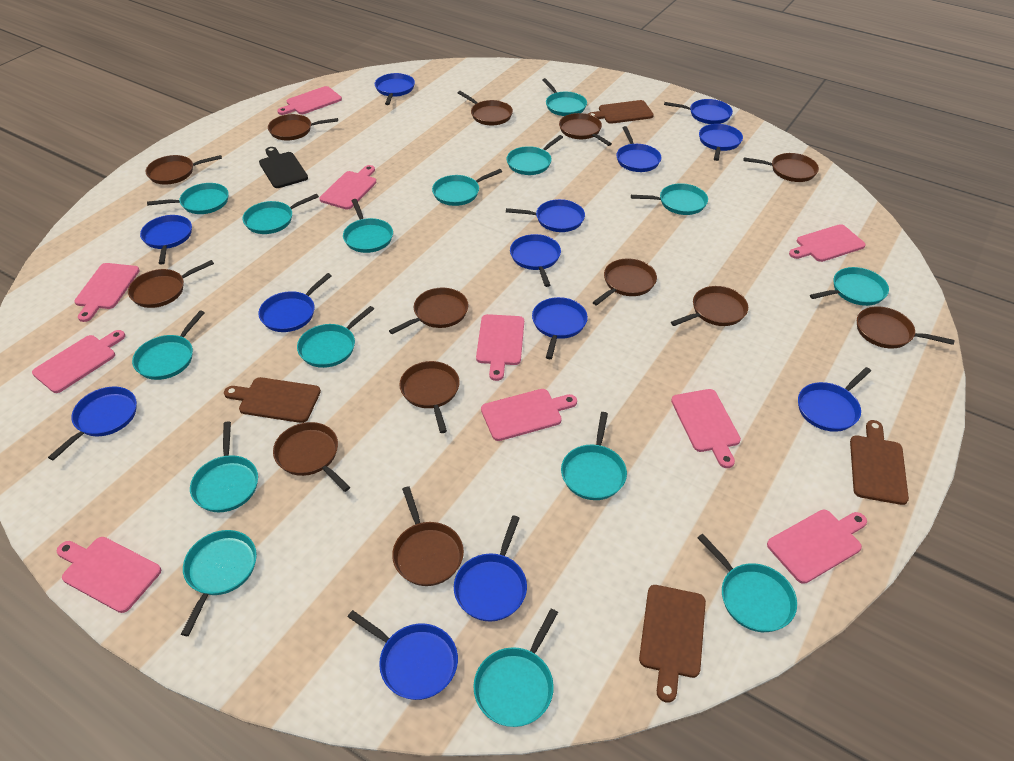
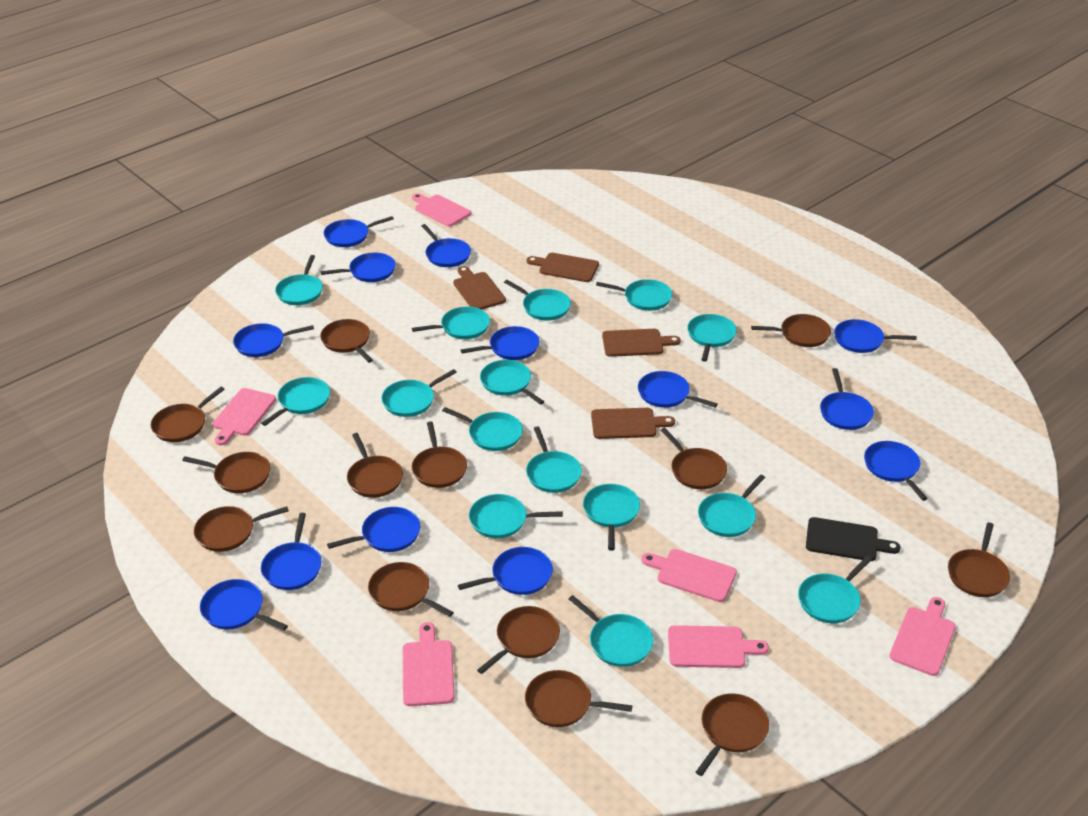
pink cutting board: [32,330,125,393] [57,537,161,613] [74,263,140,322] [277,86,342,115] [319,165,376,210] [476,314,524,381] [481,389,577,441] [671,389,741,468] [767,510,867,584] [789,224,865,262] = 10 -> [213,388,276,445] [403,622,455,706] [412,193,471,227] [641,549,737,602] [668,625,769,668] [890,597,956,676] = 6

